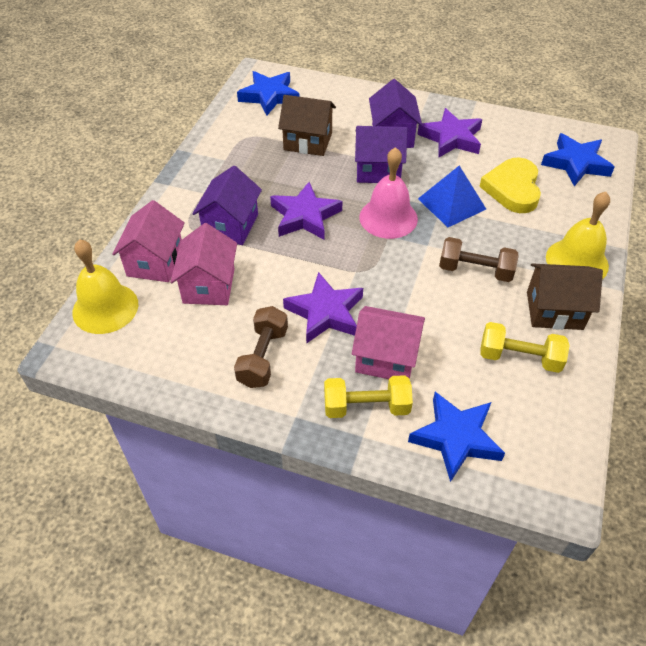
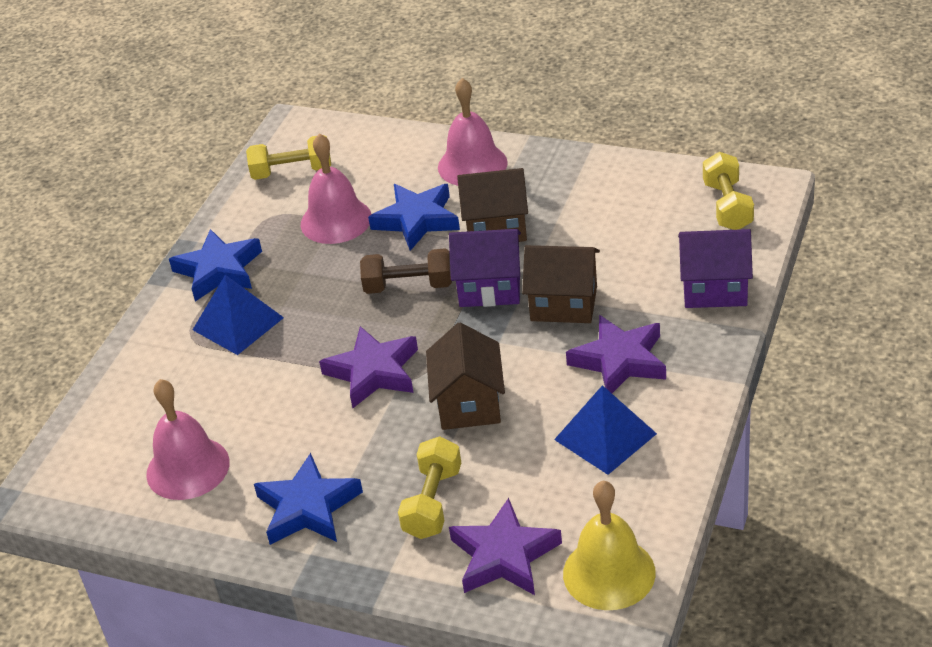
blue pyramid: [418,166,486,227] = 1 -> [193,275,284,355] [554,385,657,475] = 2
brown dumbbell: [234,306,288,388] [439,237,519,282] = 2 -> [360,248,452,294] = 1
brown house: [278,95,336,156] [527,263,603,330] = 2 -> [426,322,505,430] [457,168,528,242] [522,245,600,323] = 3
pink bell: [359,147,418,239] = 1 -> [146,379,230,500] [301,134,371,244] [438,78,508,186] = 3
pink house: [112,200,185,282] [170,223,237,305] [352,306,425,379] = 3 -> none = 0
purple house: [192,166,262,245] [355,126,407,183] [369,79,422,148] = 3 -> [449,229,521,307] [678,229,753,308] = 2
yellow bell: [72,239,138,334] [546,192,610,279] = 2 -> [563,481,656,610] = 1
yellow dumbbell: [324,375,413,418] [480,322,570,373] = 2 -> [246,135,331,180] [398,436,461,539] [703,152,754,230] = 3
yellow heart: [479,158,541,213] = 1 -> none = 0

